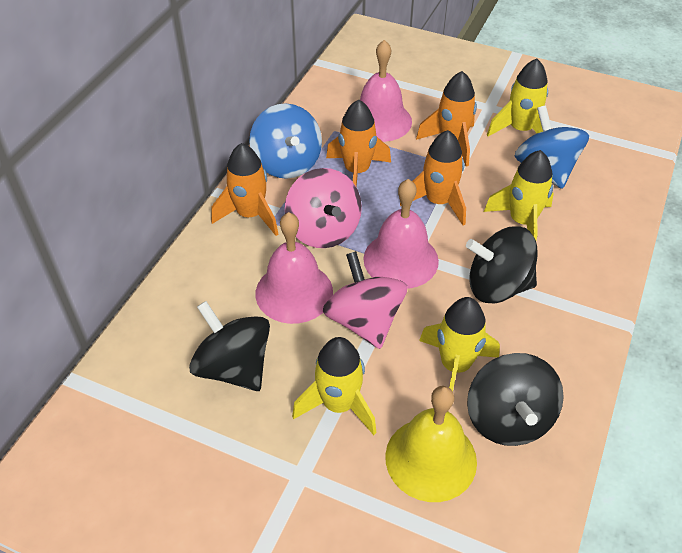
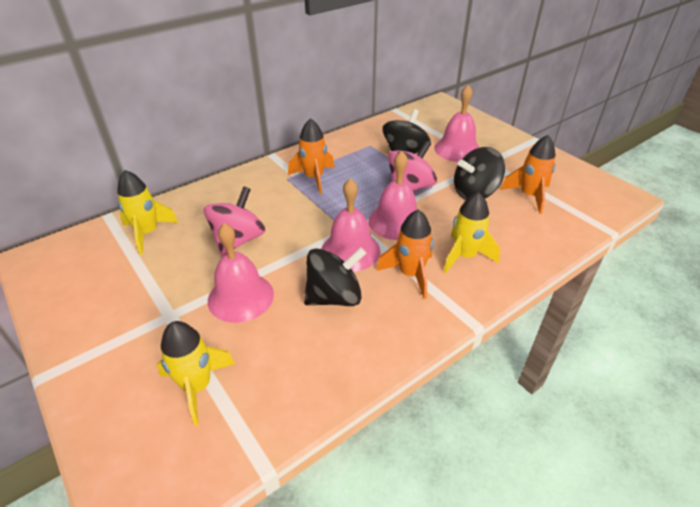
blue spinning top: [249,103,322,179] [515,106,589,189] = 2 -> none = 0
orange rocket: [211,143,278,236] [326,100,391,187] [400,130,466,226] [416,71,477,166] = 4 -> [288,118,334,194] [377,210,433,299] [501,135,556,214] = 3
pink bell: [255,212,333,324] [360,40,412,142] [363,179,439,289] = 3 -> [208,223,274,323] [322,178,380,272] [368,151,417,240] [434,85,480,162] = 4
yellow bell: [385,386,477,502] = 1 -> none = 0
yellow rocket: [292,337,377,435] [419,297,500,392] [484,150,554,240] [487,59,548,136] = 4 -> [117,170,178,254] [157,321,235,426] [443,192,500,273] = 3

